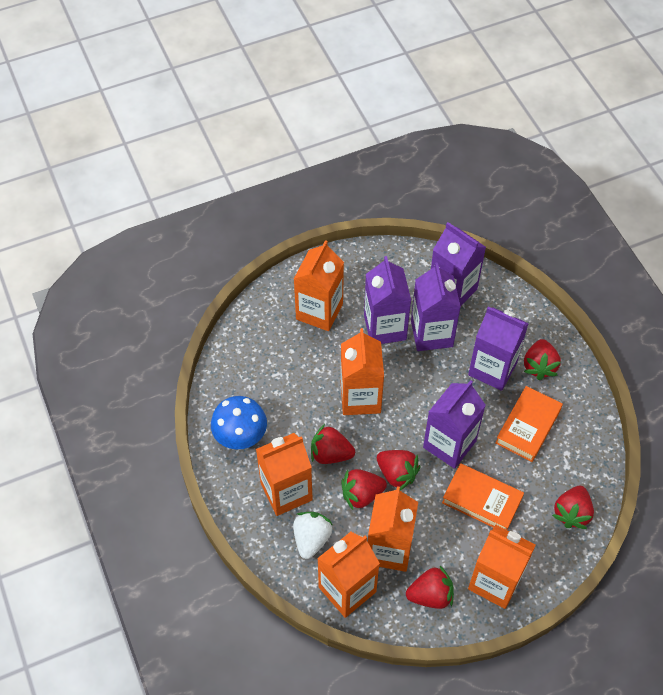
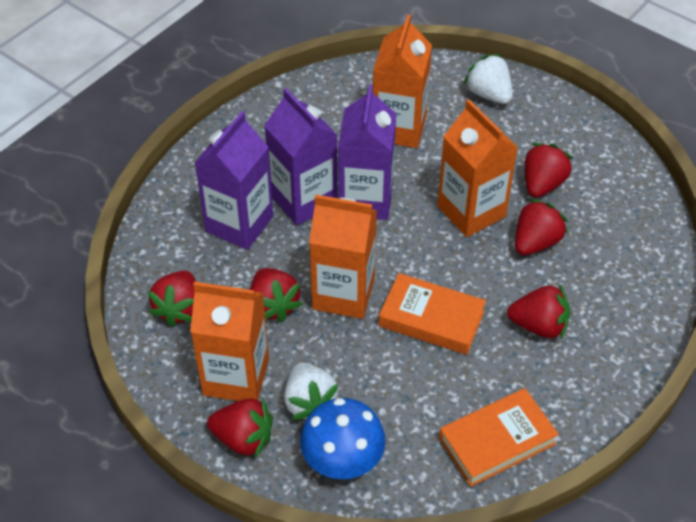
orange carton: [256,433,313,516] [294,240,344,331] [317,532,380,618] [341,328,384,415] [368,486,418,572] [468,525,536,609] = 6 -> [190,282,269,401] [309,195,377,319] [373,14,432,148] [437,99,518,237] = 4
purple carton: [364,256,411,344] [411,262,461,351] [423,380,486,469] [431,222,486,306] [468,306,529,391] = 5 -> [195,111,273,250] [264,88,337,226] [338,85,396,220] = 3
white strawberry: [293,512,333,559] = 1 -> [284,363,339,420] [464,54,513,104] = 2

